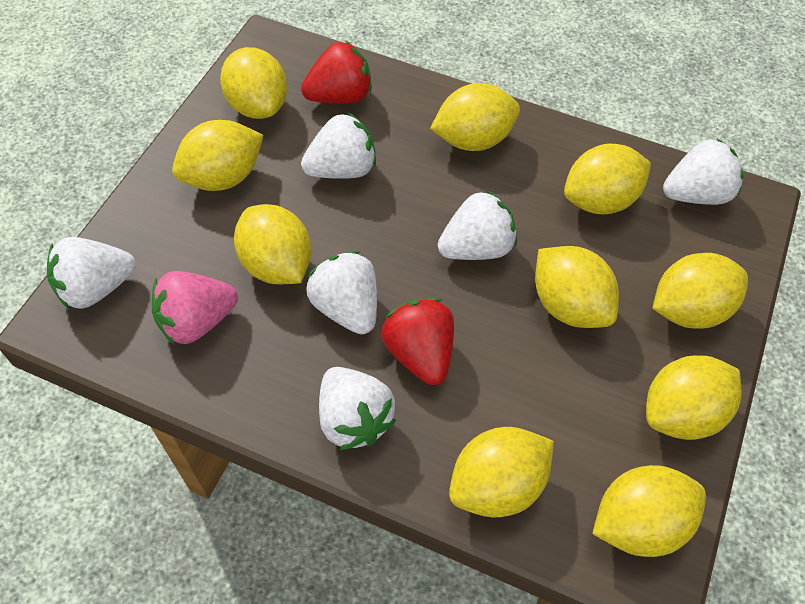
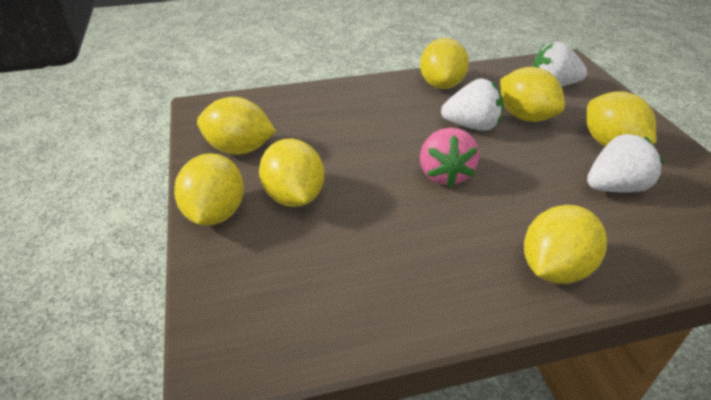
red strawberry: [301,41,372,103] [382,298,454,385] = 2 -> none = 0
white strawberry: [47,237,136,309] [301,113,376,179] [306,251,377,334] [319,367,396,450] [438,190,517,260] [663,139,744,205] = 6 -> [441,78,503,131] [533,41,587,87] [587,134,664,192] = 3
yellow lemon: [172,120,263,191] [220,47,287,119] [234,204,311,284] [430,83,520,151] [449,427,554,518] [535,246,619,328] [564,144,651,214] [592,465,706,557] [646,355,742,440] [652,253,748,329] = 10 -> [174,153,244,226] [197,97,276,155] [259,138,324,207] [420,38,469,89] [500,67,565,122] [524,205,607,284] [586,91,656,147] = 7

